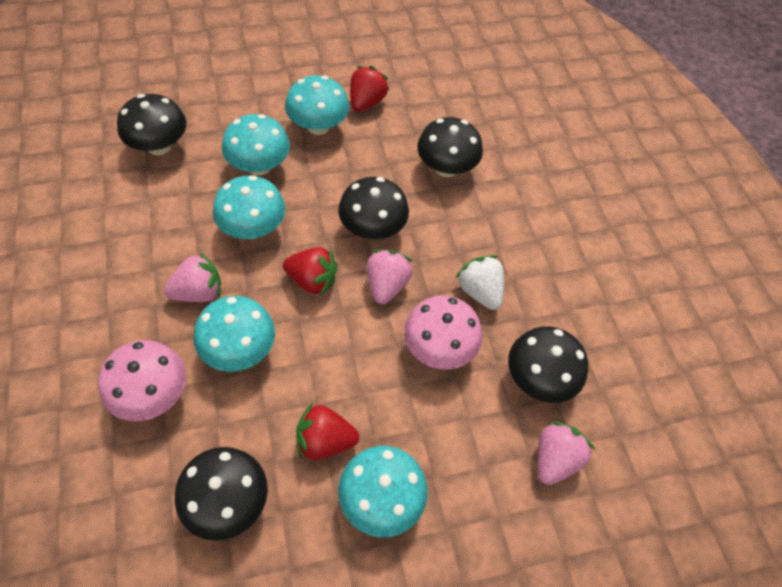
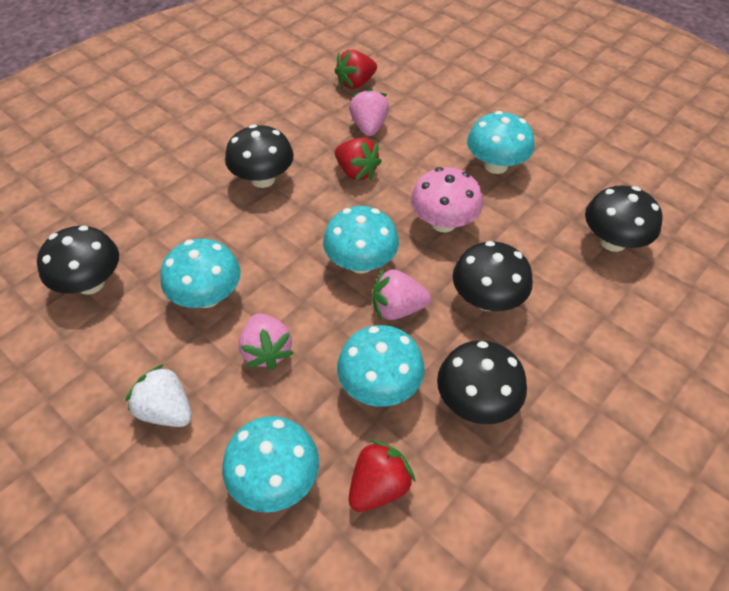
pink mushroom: [98,340,186,421] [404,295,482,370] = 2 -> [410,167,483,232] = 1

